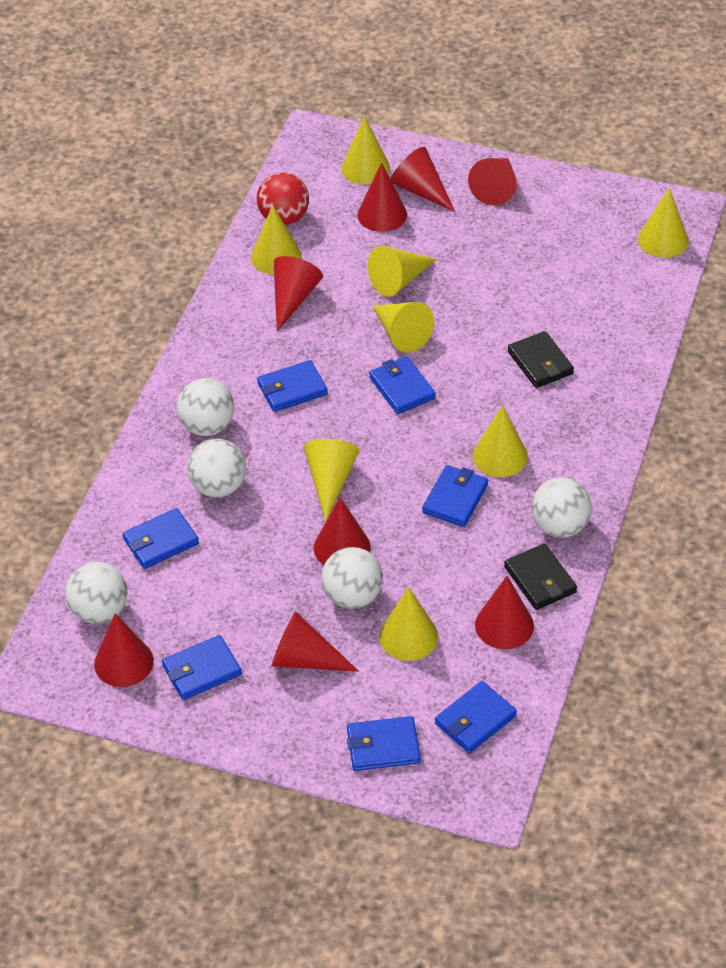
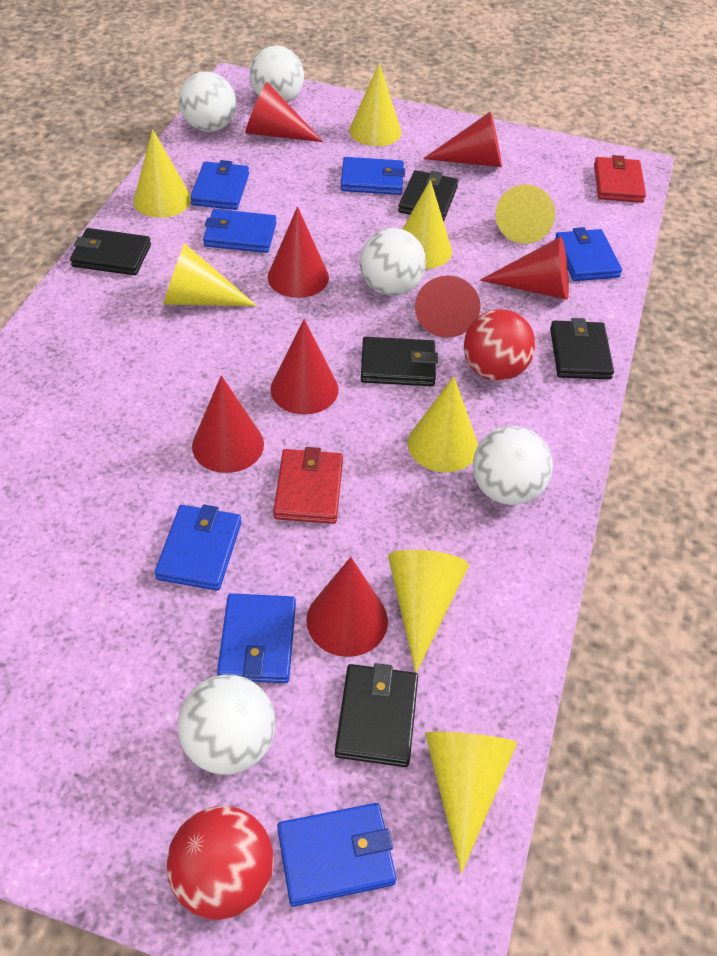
black wallet: [504,544,577,610] [508,331,574,388] = 2 -> [70,228,151,275] [335,663,418,767] [361,337,438,386] [398,170,458,221] [550,318,614,380] = 5
red ball: [257,172,309,225] = 1 -> [167,806,274,920] [464,309,535,381] = 2
red wallet: none = 0 -> [273,447,343,524] [594,155,646,203] = 2

